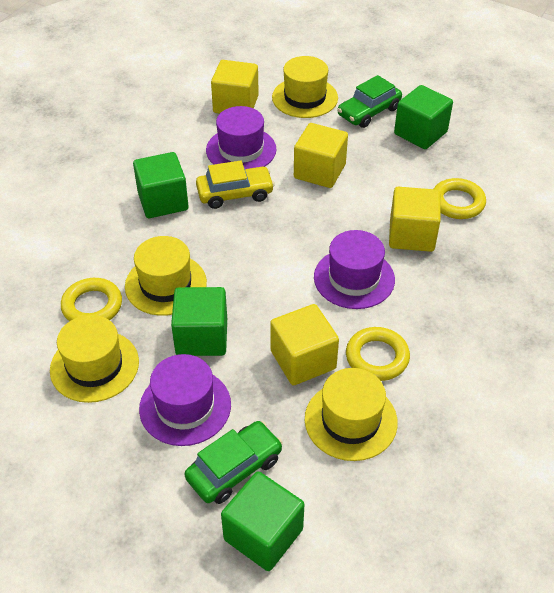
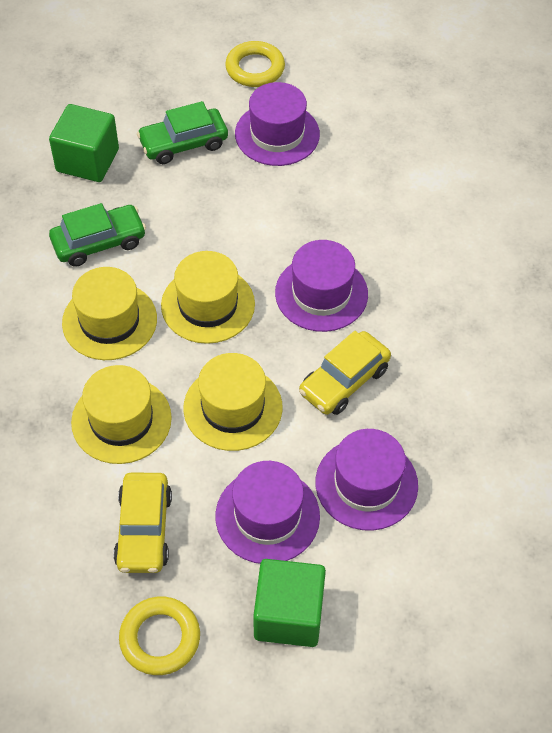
green cube: [133,152,188,218] [171,287,227,356] [221,471,304,571] [394,85,453,149] = 4 -> [49,104,119,182] [253,559,326,647] = 2
purple hat: [139,354,231,446] [206,106,277,169] [314,230,395,309] = 3 -> [215,461,320,564] [235,82,320,166] [275,240,368,332] [316,429,418,531] = 4
yellow car: [196,161,275,209] = 1 -> [113,473,172,573] [299,331,391,415] = 2
yellow cube: [211,60,259,114] [270,304,339,385] [294,123,348,188] [389,187,441,252] = 4 -> none = 0
yellow ring: [61,278,122,321] [346,327,410,381] [434,178,486,219] = 3 -> [119,596,200,675] [225,41,285,87] = 2

